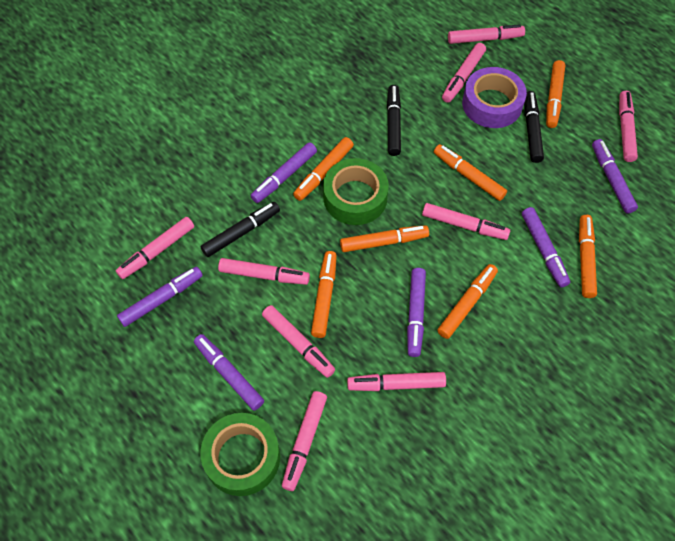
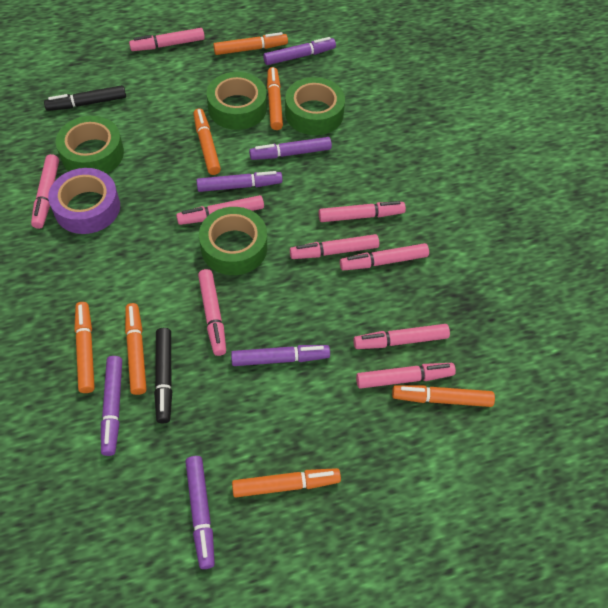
black marker: [200,202,280,257] [387,85,401,156] [525,91,544,163] = 3 -> [44,85,126,111] [154,328,172,423] = 2
green tape: [201,413,280,496] [323,158,389,225] = 2 -> [56,116,124,174] [199,207,267,275] [207,72,267,130] [285,77,345,135] = 4

